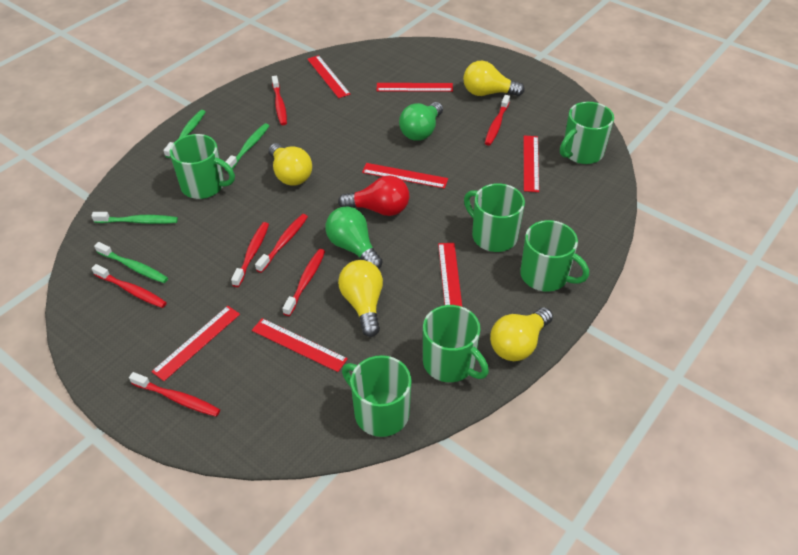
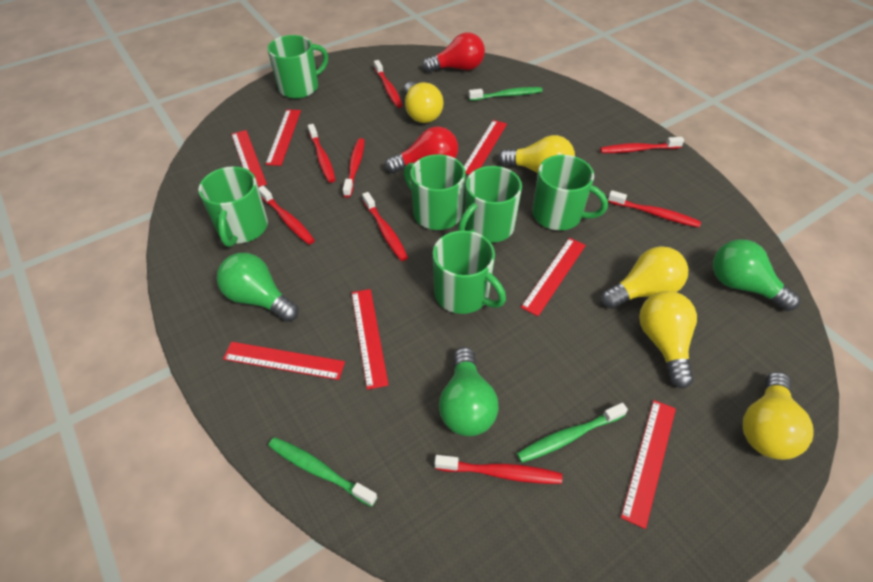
green light bulb: [326,206,383,269] [399,102,443,141] = 2 -> [217,253,299,322] [439,347,499,436] [713,239,800,311] = 3
green toothbrush: [91,212,178,224] [94,242,168,283] [163,110,205,158] [225,123,269,169] = 4 -> [268,437,377,507] [469,87,543,101] [517,403,628,463] = 3
red light bulb: [338,175,409,216] = 1 -> [385,126,458,173] [423,32,485,72] = 2
red toothbrush: [92,264,167,308] [129,372,220,417] [231,222,269,287] [255,214,308,273] [272,76,287,125] [283,249,325,316] [485,95,510,146] = 7 -> [259,186,315,245] [308,124,335,183] [343,138,365,198] [362,192,408,261] [374,60,403,108] [435,455,562,484] [600,137,684,153] [608,190,701,228] = 8
yellow light bulb: [269,143,312,186] [338,260,383,337] [463,61,525,96] [490,307,553,361] = 4 -> [404,82,443,123] [498,135,575,173] [601,246,688,309] [639,291,697,389] [743,372,814,460] = 5

